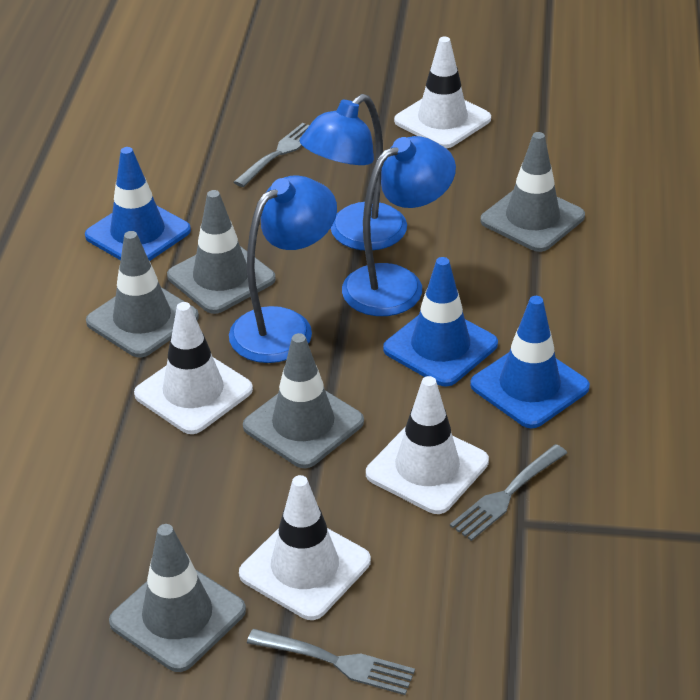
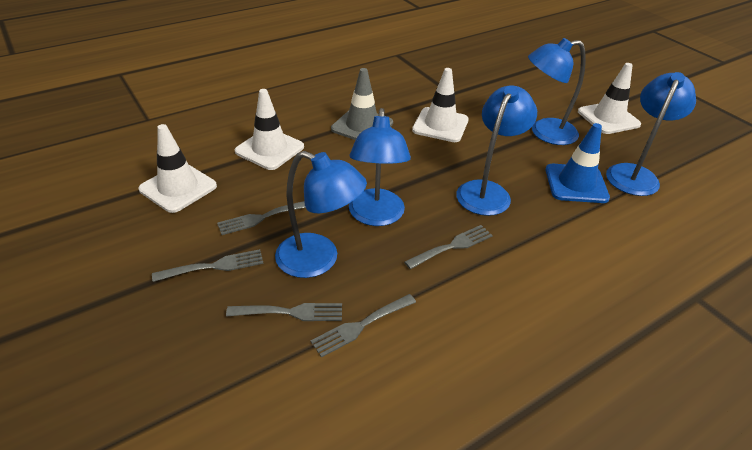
blue lamp: [229,175,337,363] [300,94,407,250] [342,136,456,316] = 3 -> [275,151,367,278] [349,108,411,226] [456,85,537,216] [528,38,586,145] [606,72,696,196] = 5
blue traffic cone: [85,147,191,261] [383,257,498,387] [470,296,590,428] = 3 -> [546,123,610,203] = 1
grey fork: [234,123,309,187] [247,629,415,695] [450,444,567,541] = 3 -> [152,249,264,282] [217,201,306,235] [226,303,342,321] [310,294,416,358] [404,225,493,269] = 5
grey traffic cone: [86,231,199,358] [109,524,246,672] [167,190,276,314] [243,333,364,468] [480,132,585,252] = 5 -> [331,68,393,140] = 1

